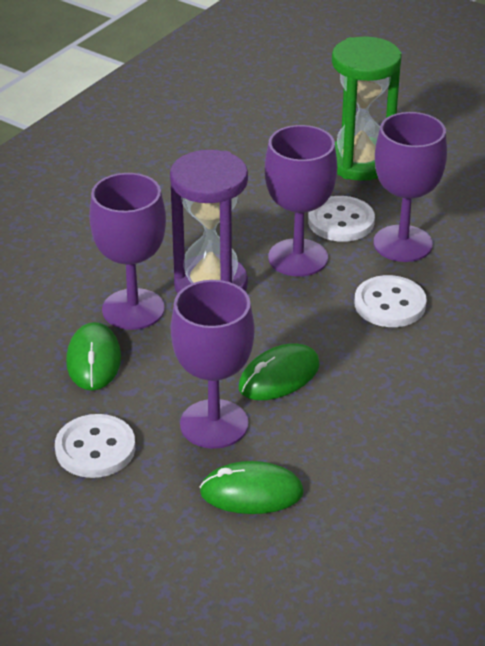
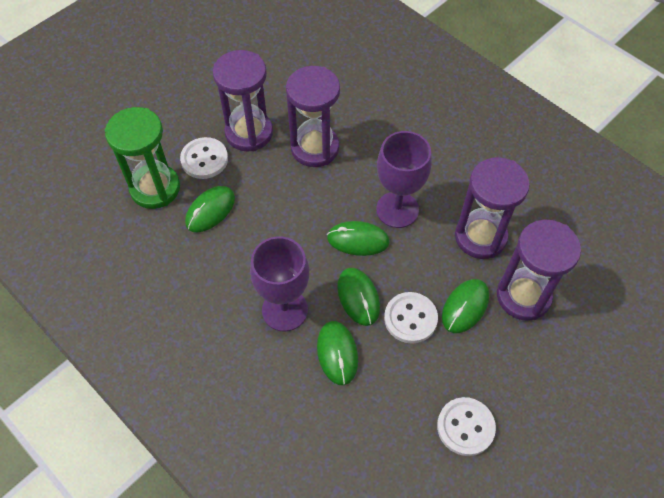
green mouse: [66,322,121,391] [199,461,304,514] [238,343,320,400] = 3 -> [185,186,235,232] [317,321,358,385] [327,221,390,256] [337,267,380,326] [442,279,489,333] = 5
purple goblet: [89,173,166,330] [171,280,255,449] [265,125,337,277] [373,112,447,262] = 4 -> [250,236,309,331] [376,131,432,228] = 2
purple hourglass: [170,150,248,294] = 1 -> [213,50,273,152] [286,66,340,167] [455,157,530,259] [497,220,581,321] = 4

